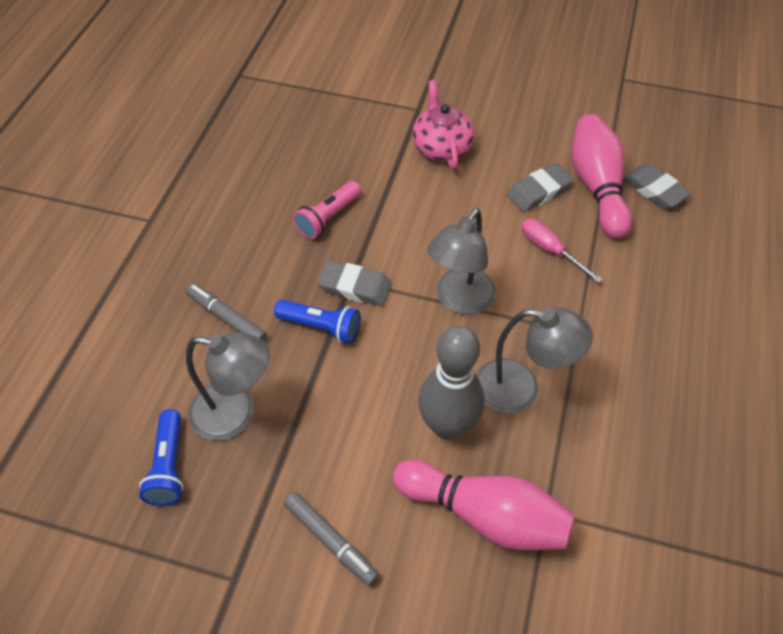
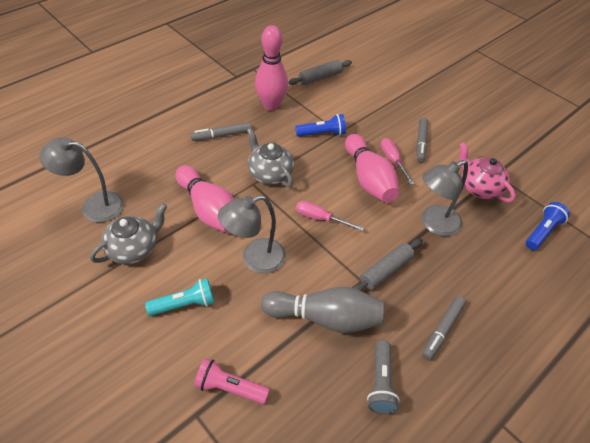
grey eraser: [318,260,392,306] [507,163,574,212] [623,163,692,209] = 3 -> none = 0
grey flashlight: none = 0 -> [367,340,400,414] = 1
grey marker: [186,283,267,341] [284,492,379,586] = 2 -> [190,122,251,141] [416,118,428,162] [422,296,466,360] = 3
grey rolling pin: none = 0 -> [289,60,352,85] [353,238,423,291] = 2
grey teapot: none = 0 -> [90,203,167,264] [247,128,294,187] = 2
pink bowling pin: [393,460,575,550] [571,114,632,239] = 2 -> [176,165,234,234] [255,25,288,111] [345,134,399,203] = 3
pink screwdriver: [521,219,603,283] = 1 -> [296,201,364,231] [381,138,414,185] = 2
turquoise flashlight: none = 0 -> [145,278,214,316] = 1

